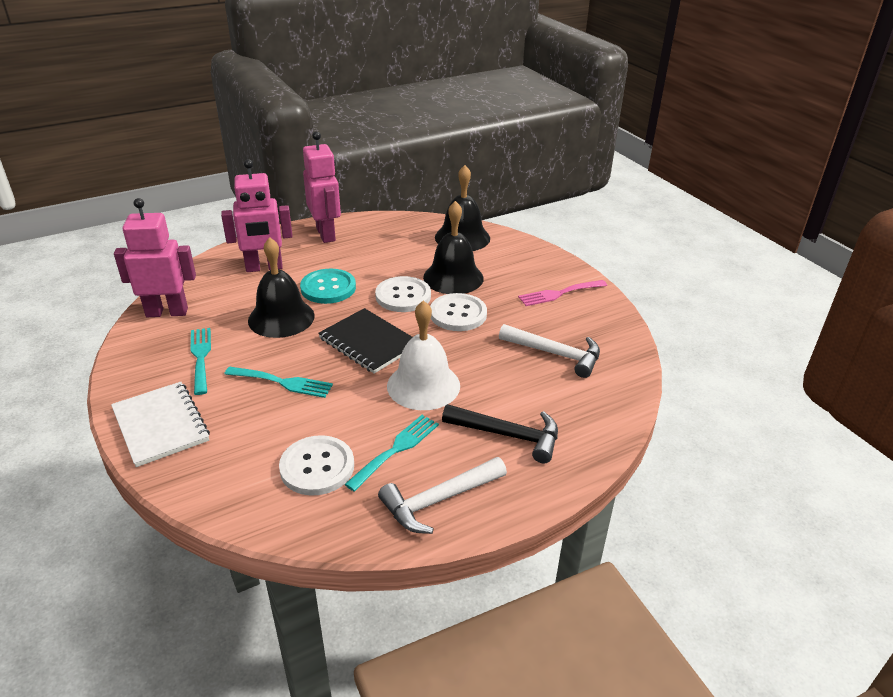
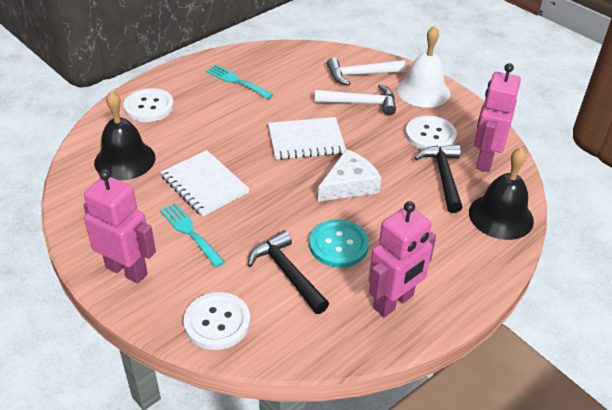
black bell: [248,237,315,338] [423,201,484,294] [435,165,490,251] = 3 -> [94,91,155,180] [469,147,534,240] = 2
black hammer: [442,404,558,463] = 1 -> [248,230,329,314] [415,145,463,213] = 2
black notebook: [318,308,413,373] = 1 -> none = 0
pink fork: [518,280,607,306] = 1 -> none = 0
turquoise fork: [190,328,211,395] [224,367,333,398] [344,415,439,492] = 3 -> [160,203,225,268] [206,65,273,99] = 2
white cheese: none = 0 -> [318,149,382,202] = 1
white notebook: [111,382,210,467] = 1 -> [160,150,249,217] [268,117,346,160] = 2

